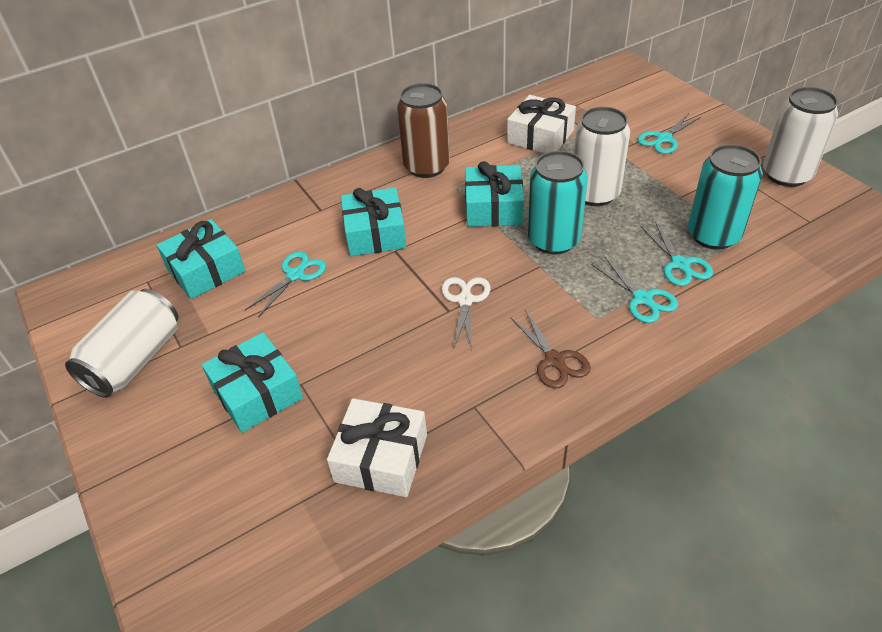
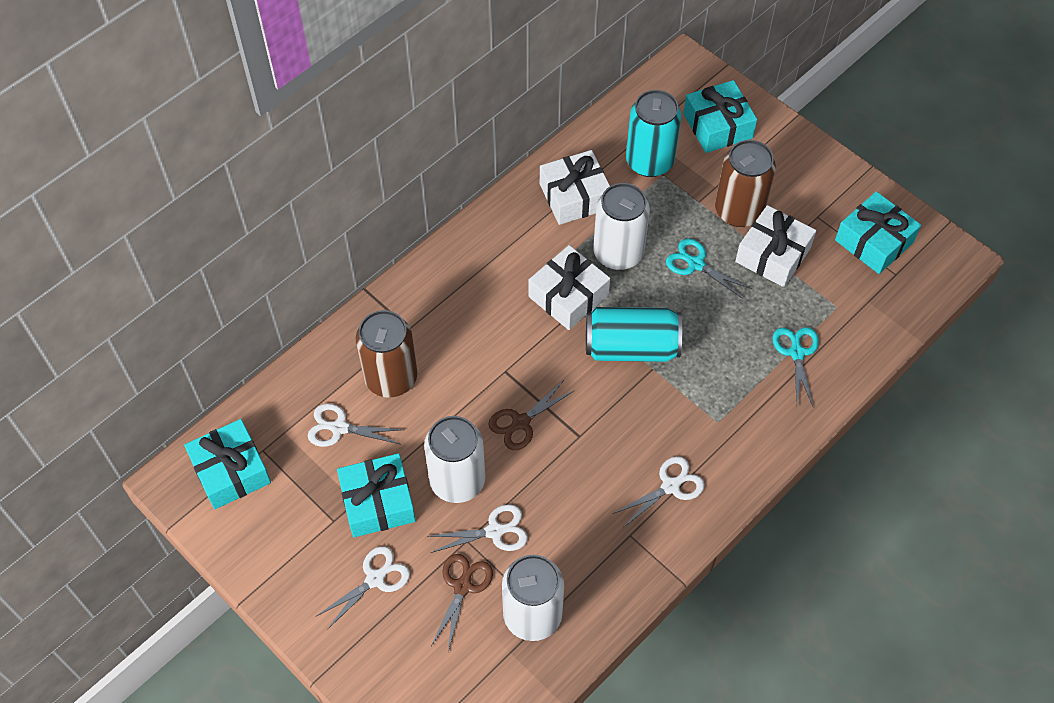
brown can: [397,83,450,178] = 1 -> [356,310,417,398] [715,140,776,227] = 2
brown scissors: [510,310,591,389] = 1 -> [431,554,493,651] [488,380,575,450] = 2
turquoise scissors: [245,251,326,317] [591,256,678,323] [638,113,701,154] [640,222,713,286] = 4 -> [666,239,752,299] [773,327,819,406] = 2
white gift: [327,398,427,497] [507,95,576,153] = 2 -> [528,245,610,330] [540,150,610,225] [735,205,816,287] = 3
white scissors: [442,277,491,350] = 1 -> [308,404,403,447] [315,546,410,630] [427,504,528,553] [613,456,705,527] = 4

